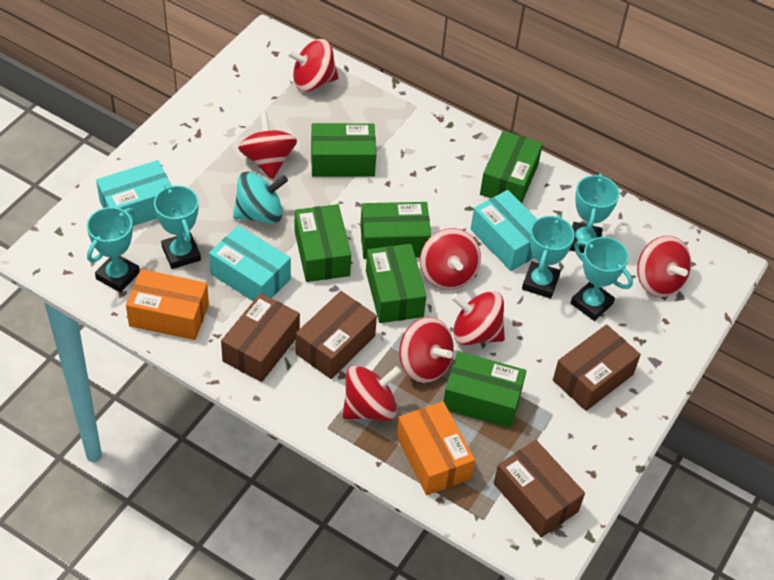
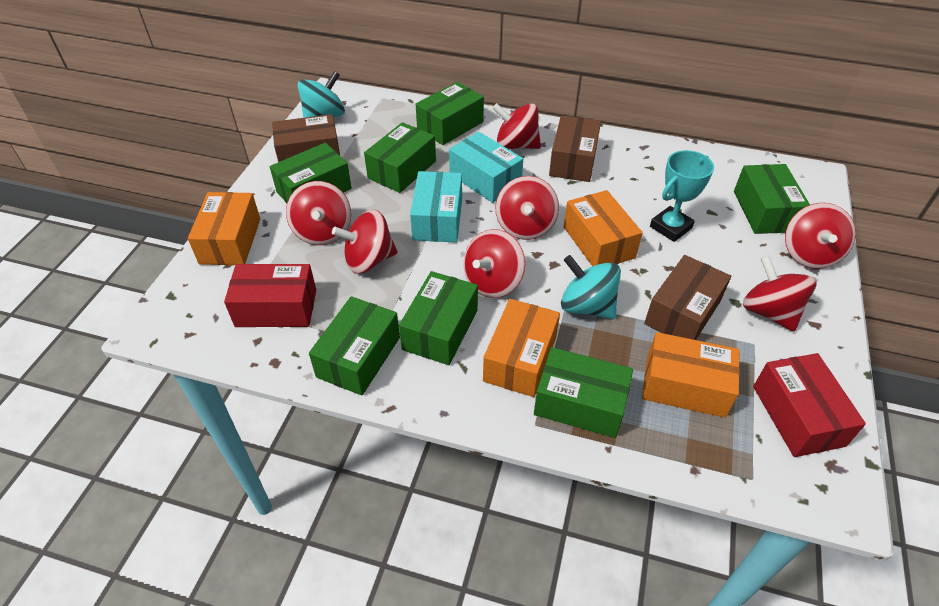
brown box: [221,293,300,382] [296,291,377,379] [494,440,585,538] [553,324,641,411] = 4 -> [272,114,340,162] [549,115,601,182] [644,255,731,340] = 3
green box: [295,204,351,282] [311,123,376,177] [360,202,431,259] [366,244,427,323] [443,351,526,428] [480,131,543,203] = 6 -> [270,143,352,203] [309,296,400,396] [364,122,436,193] [399,271,478,365] [416,82,484,145] [534,347,633,438] [734,164,810,234] = 7
orange box: [126,269,209,340] [396,401,475,495] = 2 -> [188,192,260,265] [483,299,560,397] [564,190,643,266] [642,332,740,418] = 4
red box: none = 0 -> [224,264,316,327] [753,353,866,457] = 2
turquoise box: [96,160,172,226] [209,225,291,301] [471,190,537,271] = 3 -> [410,171,462,242] [449,132,523,203] = 2
turquoise spinning top: [233,171,288,224] = 1 -> [298,71,345,118] [561,255,621,319] = 2
turquoise trophy: [87,207,140,293] [154,184,201,269] [522,215,575,299] [570,173,619,253] [571,237,633,321] = 5 -> [650,150,714,242] = 1

